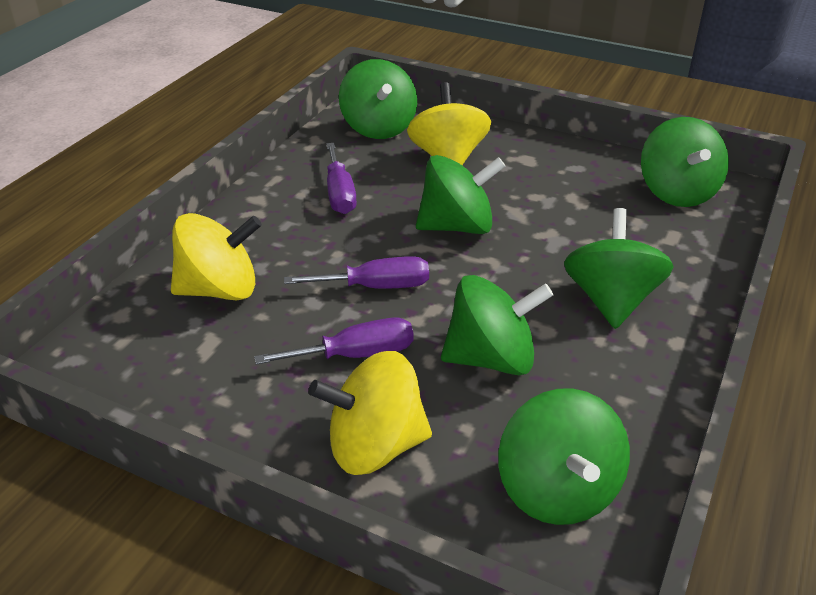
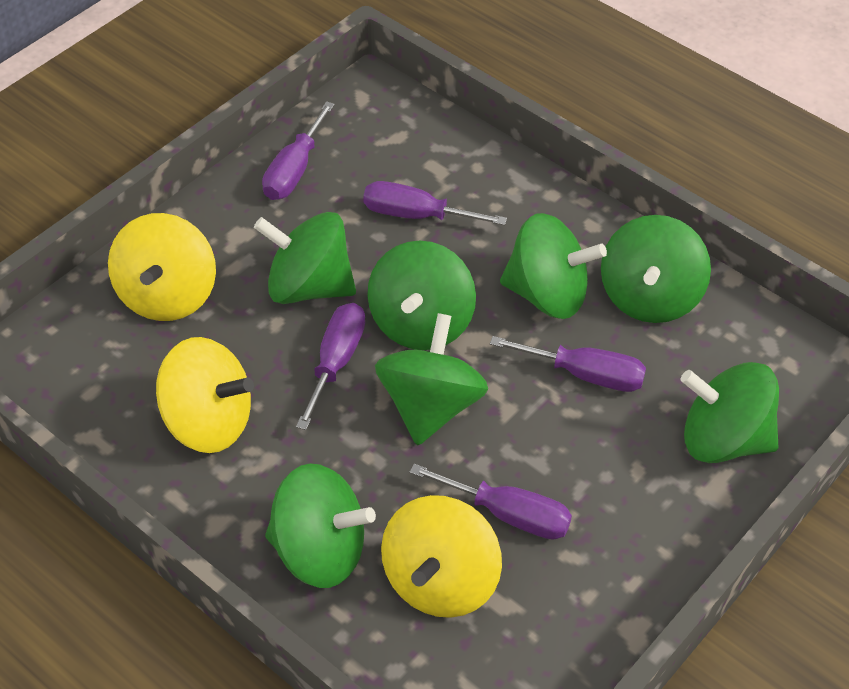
green spinning top: [339,59,417,139] [416,155,505,234] [441,275,553,375] [498,388,630,525] [564,208,674,329] [641,117,729,207] = 6 -> [254,212,356,304] [265,464,376,588] [367,240,476,350] [375,313,488,446] [500,213,607,319] [601,215,711,323] [681,362,779,463] = 7
purple screwdriver: [254,317,414,365] [284,256,429,289] [326,143,357,214] = 3 -> [262,101,335,200] [296,303,365,430] [363,181,507,225] [409,464,572,540] [490,336,646,392] = 5

